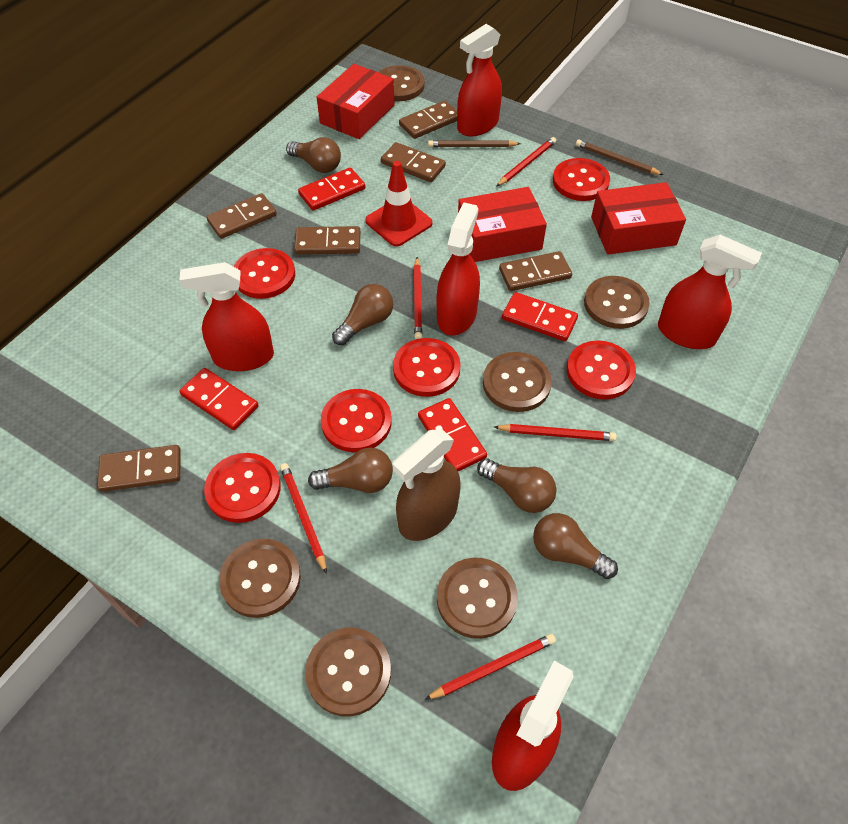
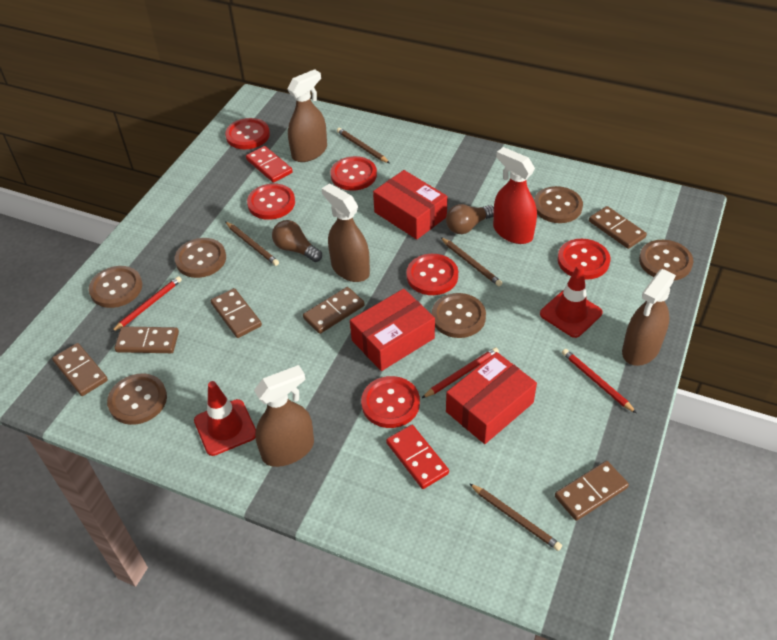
brown light bulb: [286,137,341,173] [308,447,393,493] [332,284,393,345] [477,458,557,513] [533,513,618,579] = 5 -> [272,220,322,262] [446,204,494,234] = 2
brown pencil: [428,140,521,147] [576,140,664,175] = 2 -> [226,222,279,266] [337,128,390,163] [440,237,502,286] [469,483,562,551] = 4
brown spray bottle: [393,429,460,541] = 1 -> [254,365,314,467] [287,69,327,162] [321,183,370,282] [622,269,676,366] = 4
red domino: [179,368,259,430] [298,168,365,211] [418,398,487,471] [502,292,578,341] = 4 -> [246,146,293,183] [386,425,449,489] = 2
red pencil: [280,463,327,574] [414,257,422,339] [424,634,556,700] [494,424,617,441] [496,137,556,187] = 5 -> [112,276,182,332] [422,347,499,398] [562,349,637,414] = 3
red spray bottle: [180,262,274,371] [436,202,480,336] [457,24,502,136] [492,661,574,791] [658,235,762,349] = 5 -> [493,147,537,244] = 1
red traffic cone: [365,161,432,246] = 1 -> [194,381,256,456] [540,265,603,338] = 2

